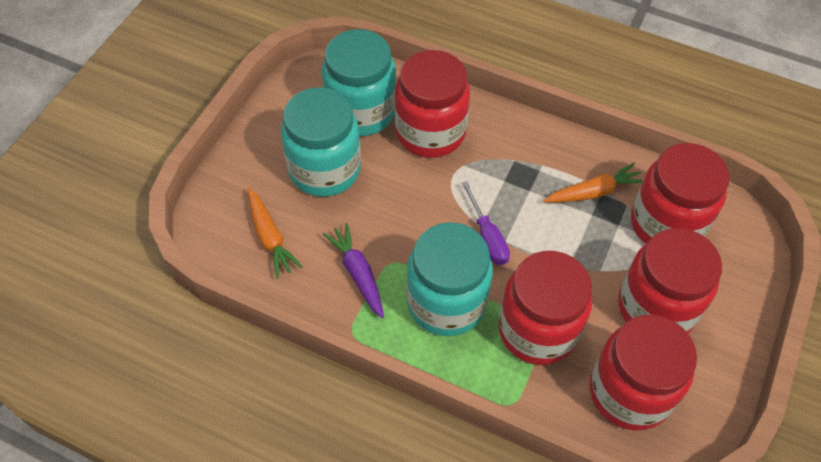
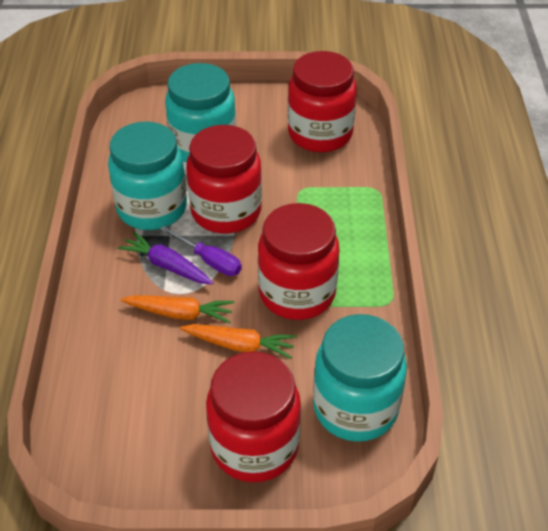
red jar: [395,50,470,158] [498,251,592,365] [590,315,697,431] [618,228,722,333] [631,143,730,244] = 5 -> [186,125,262,233] [206,352,301,483] [258,203,340,320] [288,51,357,152] = 4

